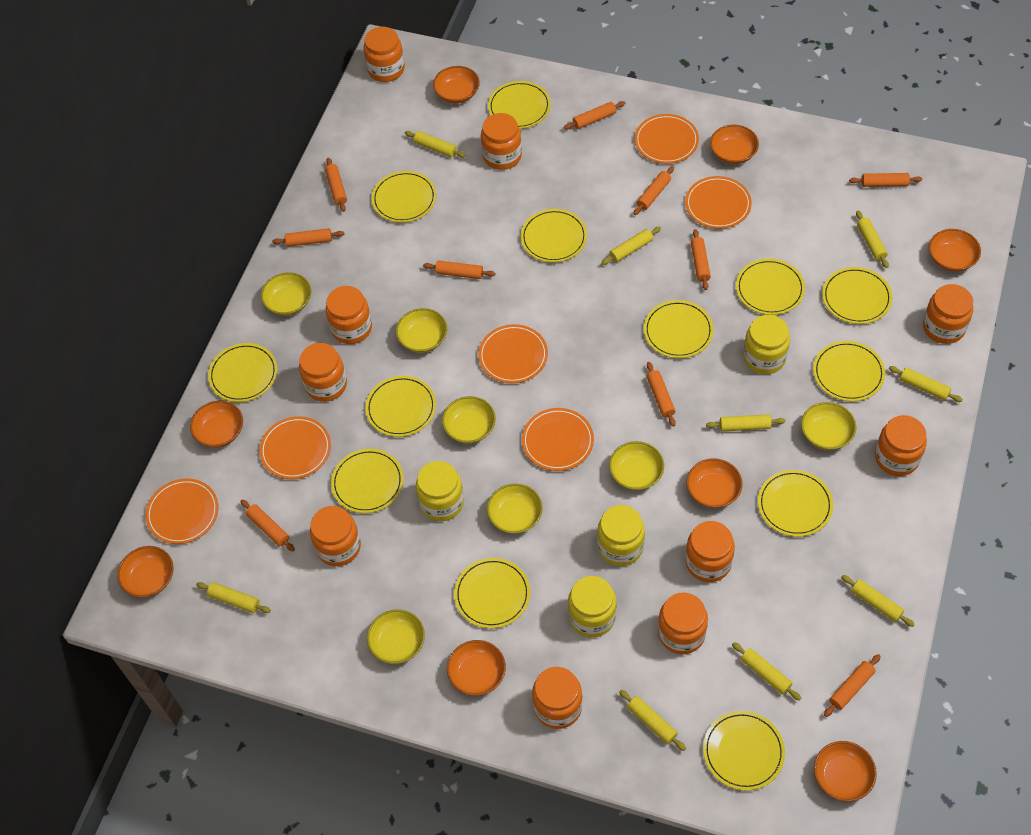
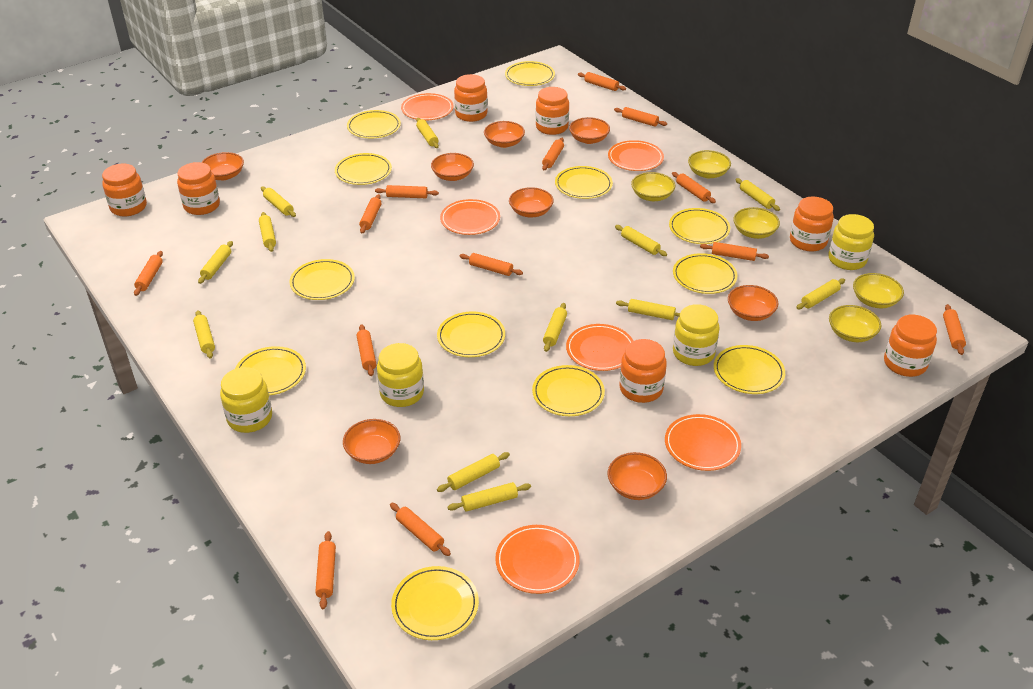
orange jar: [299,343,347,402] [310,506,361,566] [326,286,372,344] [364,27,405,82] [481,113,522,170] [532,667,583,729] [658,593,708,655] [685,521,735,582] [875,415,927,476] [923,284,973,344] = 10 -> [102,164,147,216] [177,162,220,215] [454,74,488,122] [536,87,569,135] [619,339,667,403] [790,197,834,252] [884,314,937,377] = 7
orange rolling pin: [240,499,295,551] [272,228,344,247] [325,158,347,212] [423,260,495,279] [563,101,625,130] [633,166,674,215] [647,362,676,426] [691,229,711,290] [824,654,881,717] [849,173,922,187] = 10 -> [134,251,163,296] [315,531,336,609] [357,324,376,376] [359,194,381,234] [375,185,439,198] [390,503,451,556] [460,253,523,276] [542,138,564,170] [578,72,626,91] [614,107,667,127] [672,172,716,203] [700,242,769,261] [943,304,966,355] = 13
yellow bowl: [261,273,311,316] [367,609,425,664] [396,308,447,353] [442,396,496,444] [487,484,543,534] [609,441,664,490] [801,402,856,450] = 7 -> [631,172,675,201] [688,150,731,178] [733,207,780,239] [829,305,881,342] [853,273,904,308] = 5
yellow plate: [208,343,277,402] [331,449,404,513] [365,376,436,437] [372,171,436,223] [454,558,530,628] [488,81,551,129] [521,209,587,263] [644,300,713,358] [703,711,785,791] [736,258,805,315] [758,470,833,537] [813,341,885,401] [822,267,892,324] = 13 -> [235,346,306,395] [290,259,355,300] [335,153,392,185] [347,110,401,138] [391,566,479,640] [437,312,505,357] [505,61,555,86] [532,365,605,416] [555,166,613,199] [669,208,730,244] [673,253,737,294] [714,345,785,394] = 12
yellow rolling pin: [196,582,271,613] [405,131,466,158] [602,227,661,265] [619,690,686,751] [706,414,785,432] [732,642,801,701] [841,575,915,627] [856,211,889,268] [889,366,963,402] = 9 -> [193,310,215,358] [198,241,233,284] [259,212,276,252] [261,186,296,217] [416,118,439,148] [437,452,510,492] [447,482,531,512] [543,303,567,352] [615,225,667,256] [616,299,680,320] [735,178,780,211] [796,278,845,309] = 12

